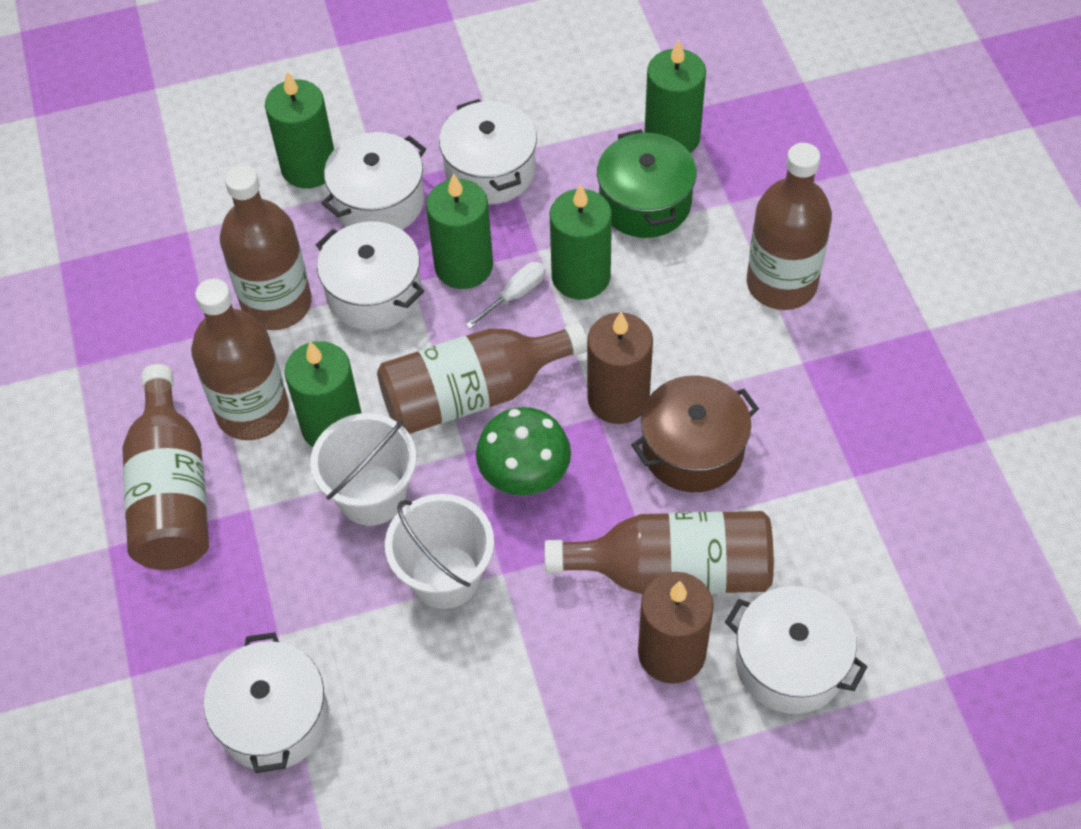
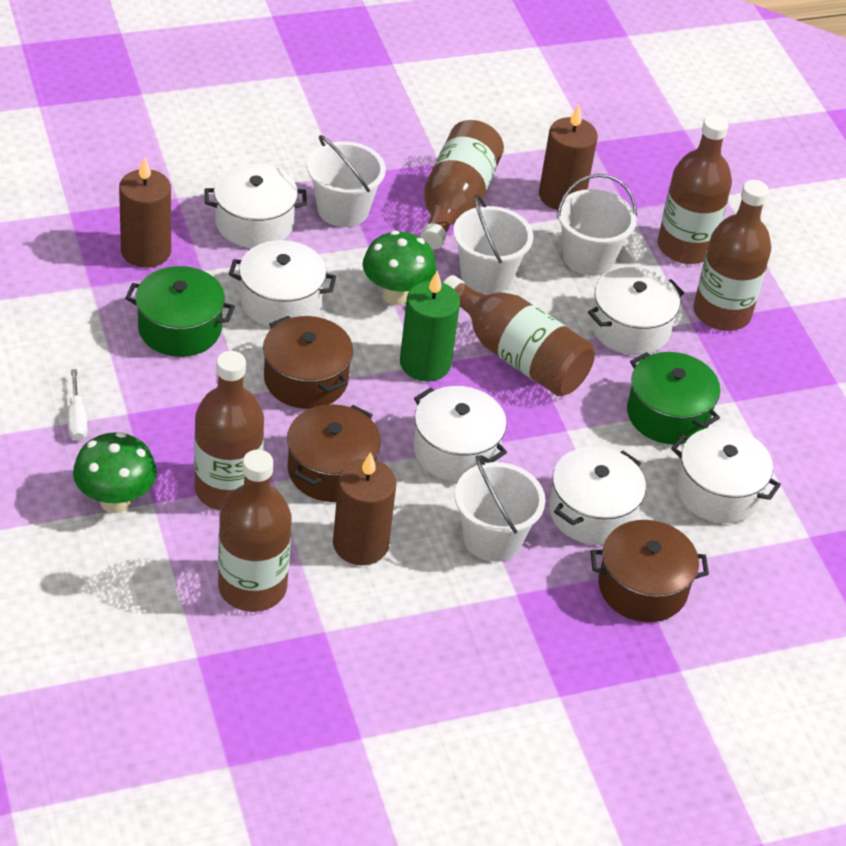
brown candle: [587,312,653,424] [638,572,714,684] = 2 -> [119,157,171,268] [333,452,397,565] [539,105,598,210] = 3
brown pot: [631,375,759,492] = 1 -> [263,316,353,409] [287,404,381,502] [590,520,709,622] = 3
green candle: [265,71,334,188] [284,341,362,447] [426,173,493,289] [550,184,612,300] [645,39,706,153] = 5 -> [400,271,460,381] = 1
green mushroom: [476,407,571,495] = 1 -> [73,432,157,513] [363,231,436,305] = 2
green pot: [597,129,697,238] = 1 -> [125,266,235,357] [627,352,720,444] = 2
white bucket: [310,413,416,526] [385,494,494,609] = 2 -> [307,135,386,227] [453,194,533,294] [455,455,545,562] [557,174,637,276] = 4
white pot: [204,632,328,773] [316,221,424,330] [321,132,426,230] [439,99,537,205] [725,586,868,714] = 5 -> [205,164,307,248] [229,240,336,327] [413,386,507,482] [549,446,646,545] [588,267,684,355] [671,427,781,523] = 6

